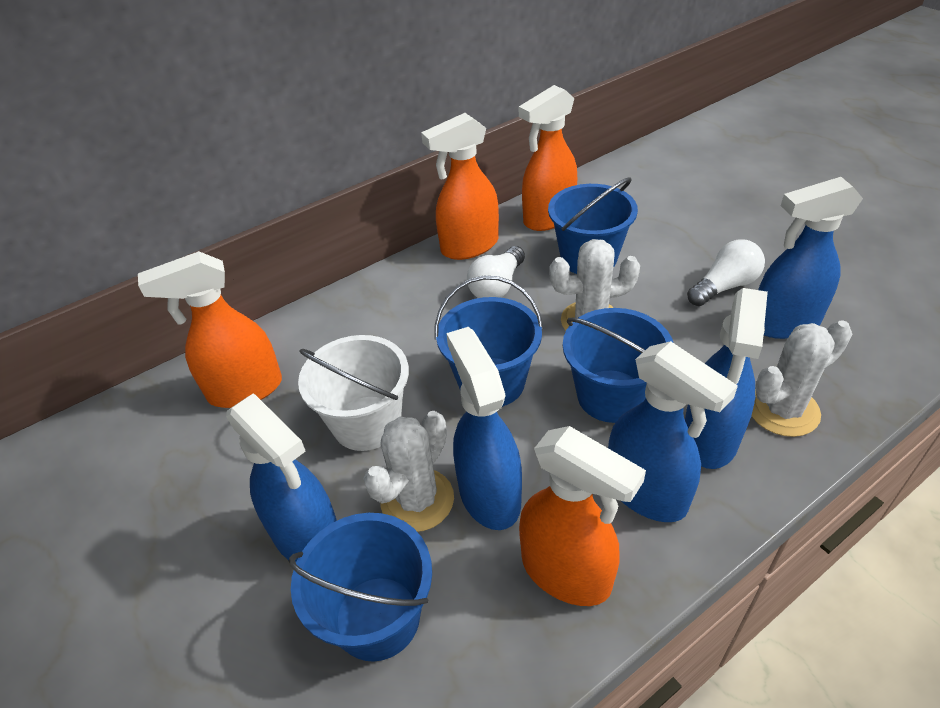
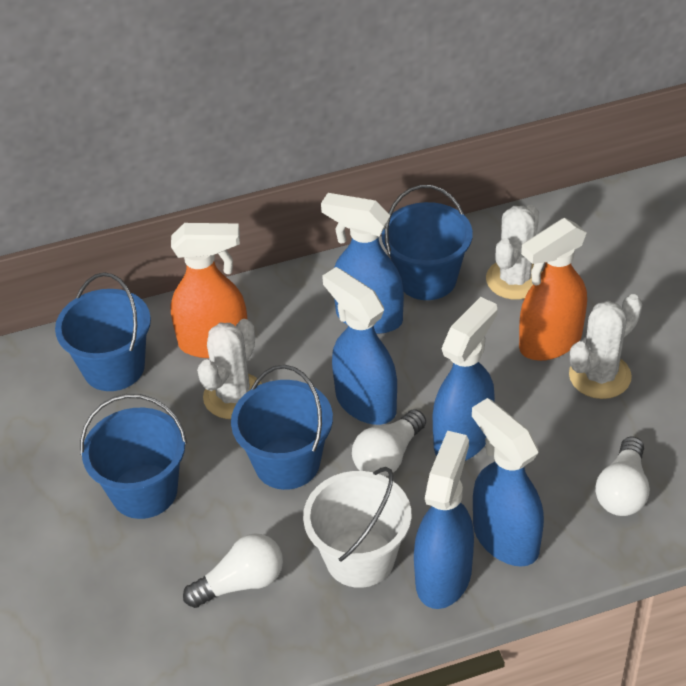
orange spray bottle: [138,251,282,408] [421,113,499,260] [519,85,577,231] [519,426,646,606] = 4 -> [170,223,248,358] [519,218,587,361] = 2
white light bulb: [467,246,525,298] [687,239,765,306] = 2 -> [183,533,283,608] [352,409,426,477] [595,436,650,516] = 3

